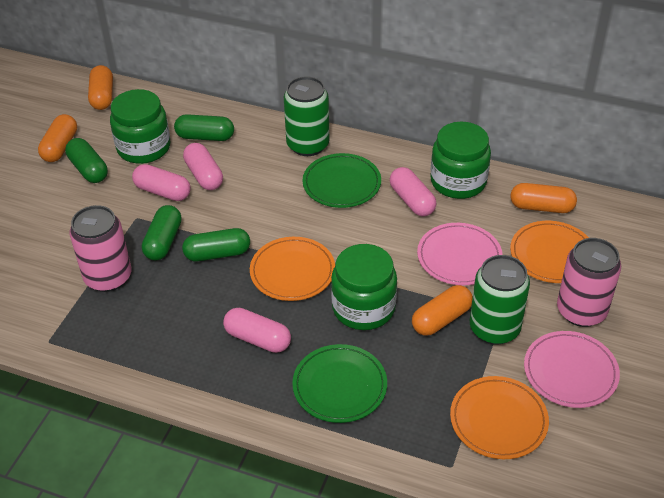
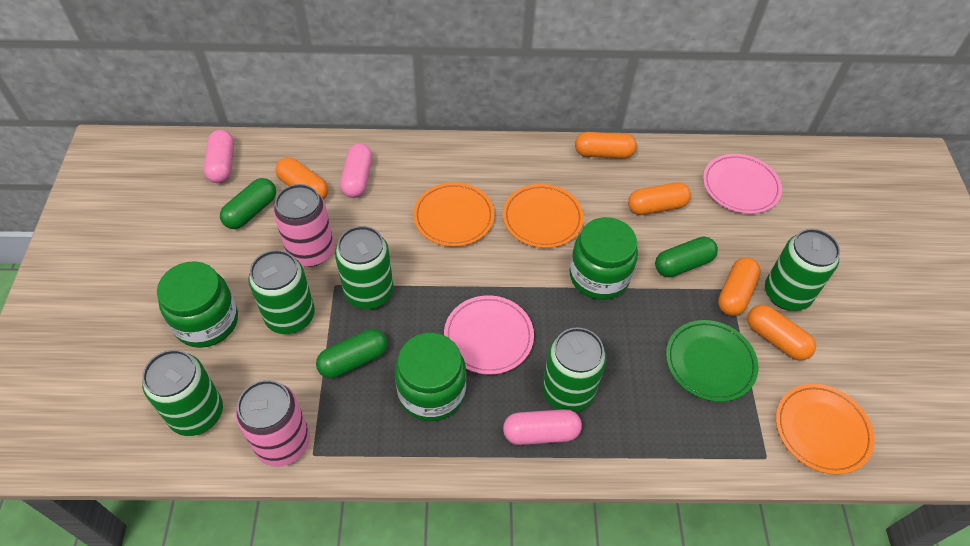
green can: [284,76,329,156] [470,255,530,345] = 2 -> [142,350,223,436] [248,250,315,334] [335,226,394,309] [542,328,606,412] [765,229,840,311] = 5
green capsule: [65,138,108,183] [142,205,182,260] [174,114,234,141] [182,228,250,261] = 4 -> [220,178,276,229] [316,329,388,378] [655,237,718,277] = 3
green plate: [292,344,387,423] [302,153,381,208] = 2 -> [666,320,758,402] = 1
orange capsule: [38,114,77,162] [88,65,113,110] [412,285,473,336] [510,183,577,213] = 4 -> [275,157,328,199] [575,132,637,159] [628,182,691,215] [718,257,761,316] [747,305,816,361] = 5
pink capsule: [132,164,191,201] [183,143,223,190] [223,308,291,353] [390,167,436,216] = 4 -> [204,130,234,183] [340,144,372,198] [503,409,582,445] = 3

